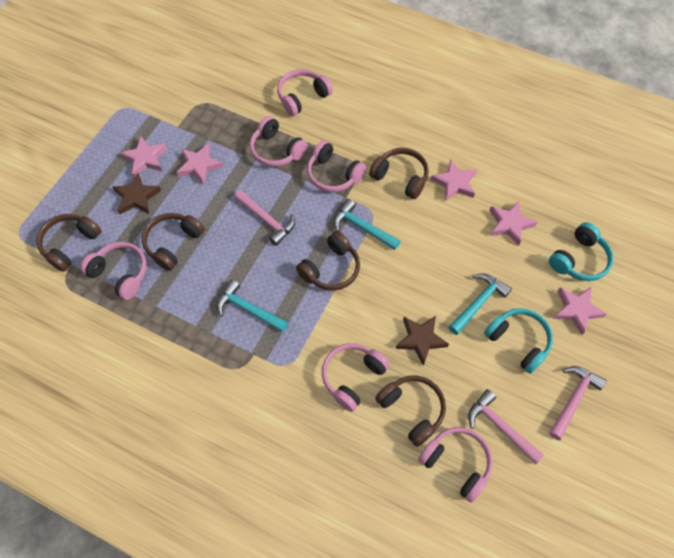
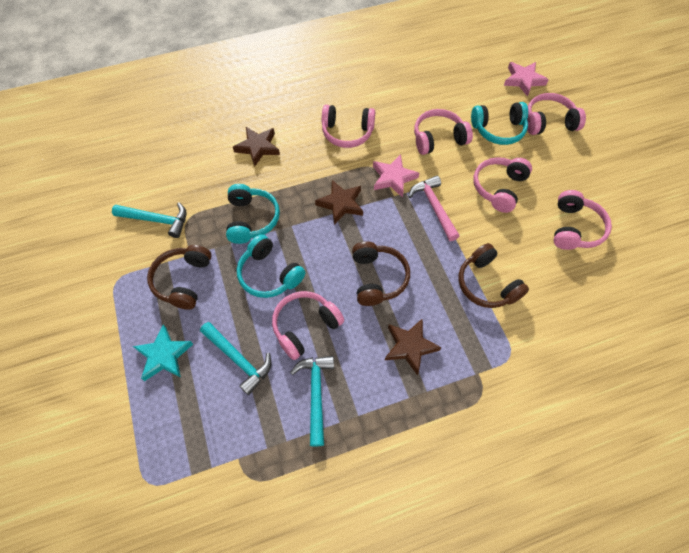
brown headphones: [36,214,101,272] [142,213,205,271] [296,231,360,291] [369,148,429,199] [375,375,446,447] = 5 -> [147,245,212,310] [352,241,410,306] [459,243,529,308] = 3
brown star: [113,173,161,214] [396,316,449,366] = 2 -> [233,127,280,167] [315,180,363,225] [385,318,442,375] = 3
pink hammer: [234,190,295,246] [468,389,544,464] [549,366,607,440] = 3 -> [408,176,459,241] = 1
pink star: [120,136,167,177] [177,143,223,185] [431,159,477,202] [489,201,538,246] [553,287,607,335] = 5 -> [373,154,419,198] [504,62,549,97] = 2
turquoise headphones: [484,308,553,374] [549,222,613,281] = 2 -> [226,184,280,244] [237,234,305,298] [471,102,528,145] = 3
turquoise star: none = 0 -> [133,325,193,381] = 1

